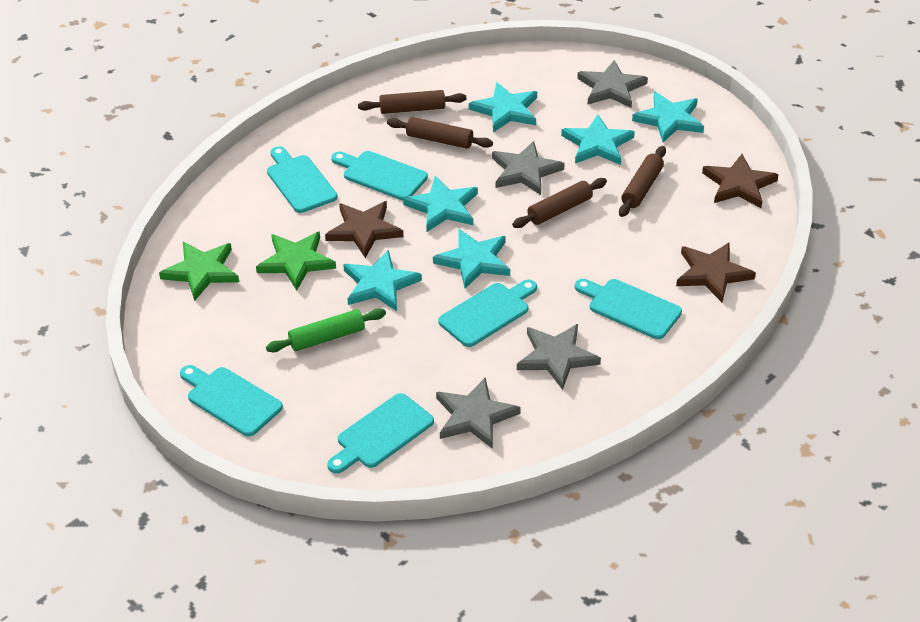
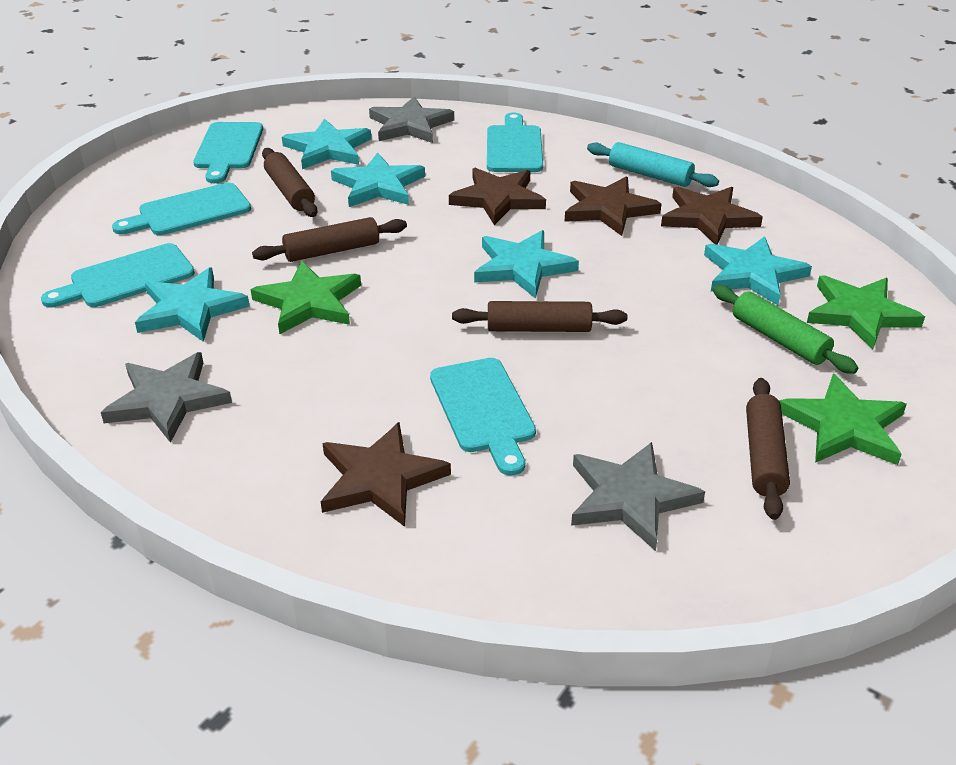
brown star: [325,201,403,258] [676,242,756,302] [702,154,779,208] = 3 -> [321,422,451,527] [449,168,546,225] [565,177,661,236] [661,186,763,245] = 4
green star: [159,242,239,301] [256,231,336,291] = 2 -> [251,261,361,335] [779,374,907,465] [807,275,925,350] = 3
grey star: [436,377,521,449] [492,141,565,195] [517,324,601,390] [577,60,648,108] = 4 -> [101,352,232,443] [369,96,454,143] [571,442,705,551] = 3
turquoise cutting board: [180,365,283,437] [267,146,337,213] [327,393,434,474] [331,151,428,200] [438,280,537,347] [575,279,682,339] = 6 -> [41,243,195,308] [112,183,251,235] [193,122,263,183] [430,358,536,476] [487,112,543,172] = 5
turquoise rolling pin: none = 0 -> [587,142,719,187] = 1
turquoise star: [343,250,422,311] [403,176,478,232] [433,229,510,289] [469,82,537,133] [561,115,635,165] [632,92,704,142] = 6 -> [135,268,250,342] [282,118,371,169] [331,152,425,207] [474,230,579,298] [704,236,812,305] = 5

